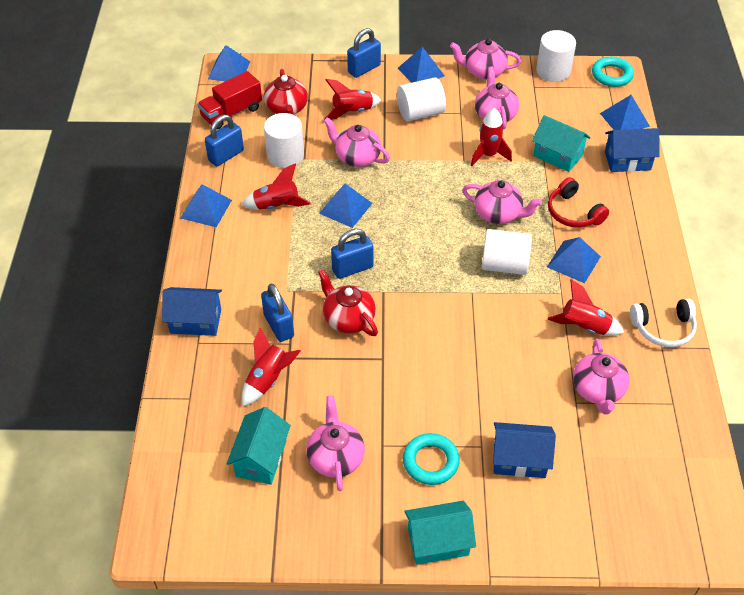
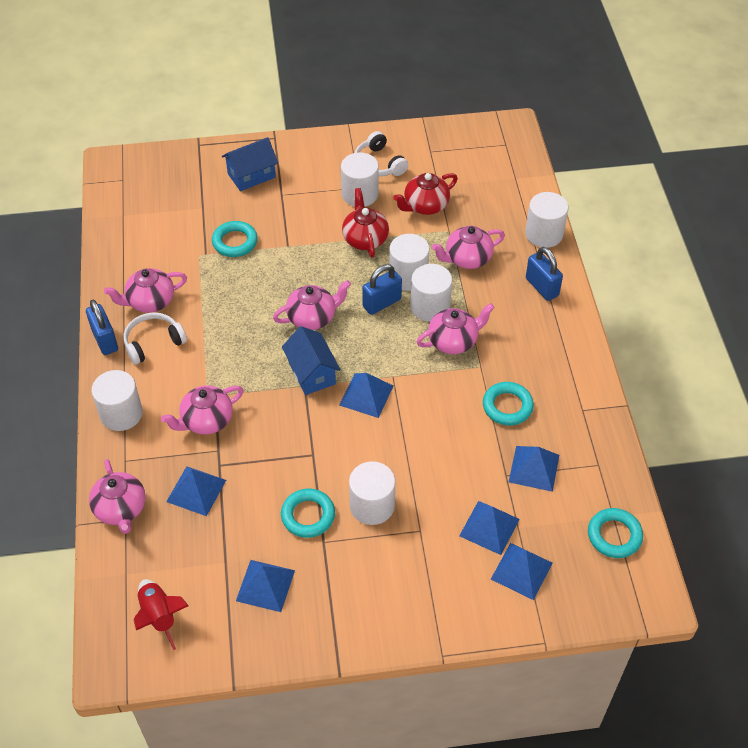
blue house: [162,287,222,336] [493,422,556,478] [605,128,659,172] = 3 -> [222,137,278,191] [282,326,341,395] = 2
blue padlock: [205,115,244,166] [261,283,294,342] [331,229,374,279] [347,28,381,78] = 4 -> [86,300,118,355] [362,264,402,315] [526,247,563,301] = 3
red headphones: [548,177,609,227] = 1 -> none = 0
red rocket: [242,163,311,210] [242,327,300,407] [324,79,381,120] [471,108,512,166] [547,279,624,336] = 5 -> [134,579,189,650] = 1
red truck: [197,71,262,129] = 1 -> none = 0
turquoise house: [226,407,291,485] [404,501,476,565] [532,115,591,172] = 3 -> none = 0
turquoise ring: [403,433,460,485] [592,57,634,87] = 2 -> [212,221,258,257] [281,489,335,538] [483,382,534,425] [588,508,643,558] = 4
white cylinder: [264,113,304,168] [397,77,446,121] [482,229,532,275] [536,30,576,82] = 4 -> [91,370,143,431] [341,153,379,207] [349,461,395,525] [389,234,429,291] [410,264,452,322] [525,192,568,248] = 6
white headphones: [630,299,697,347] = 1 -> [123,312,187,365] [355,131,408,176] = 2

